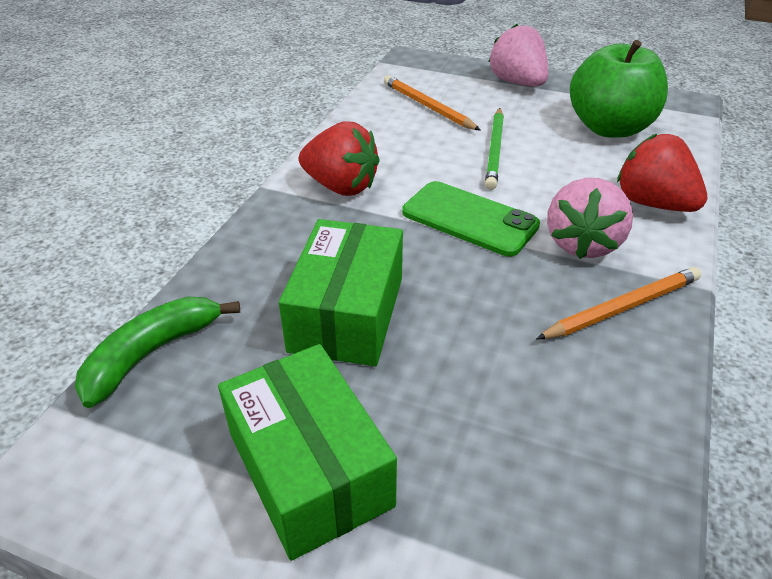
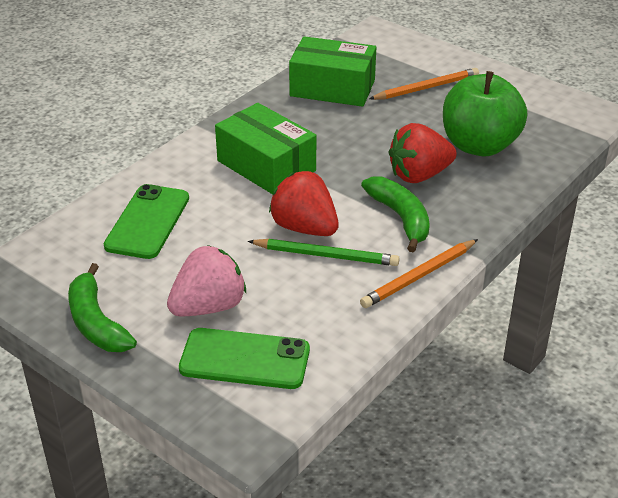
green banana: [75,297,240,408] = 1 -> [68,263,137,352] [361,177,430,252] = 2
green phone: [402,181,540,257] = 1 -> [104,184,189,259] [179,328,310,389] = 2
pink strawberry: [489,24,548,86] [547,178,633,259] = 2 -> [167,245,246,316] = 1

